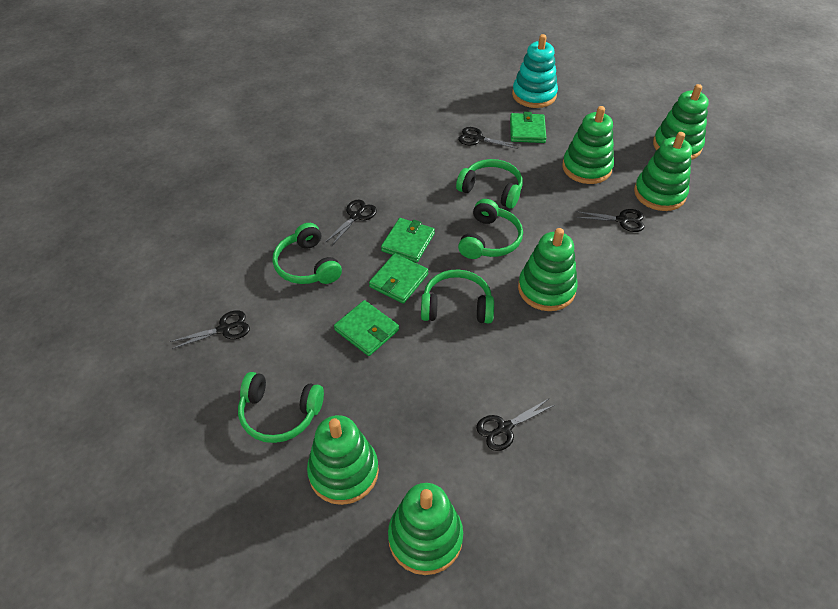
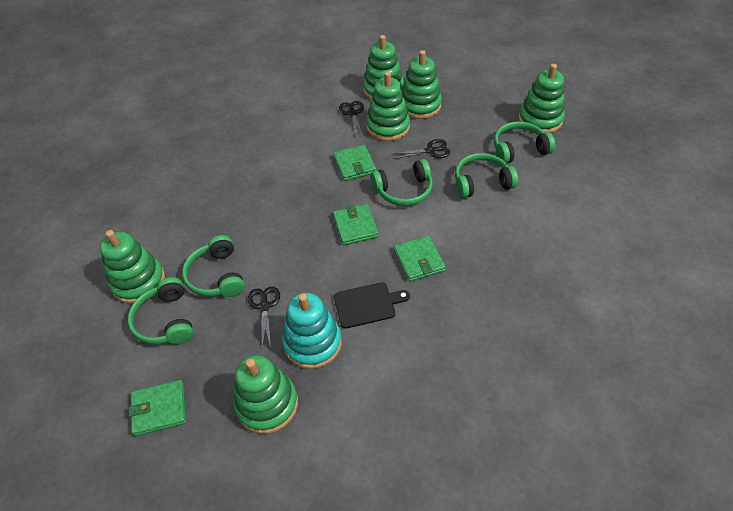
black cutting board: none = 0 -> [334,282,410,329] = 1
black scissors: [170,310,250,349] [326,200,377,245] [458,127,520,149] [476,399,555,451] [576,209,644,232] = 5 -> [248,286,280,347] [339,101,364,136] [393,139,450,159] = 3

